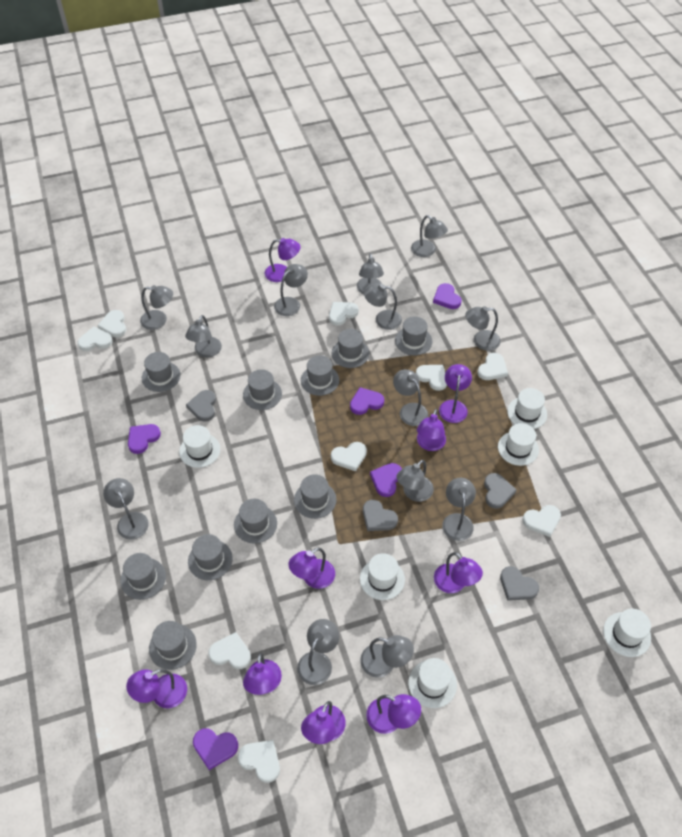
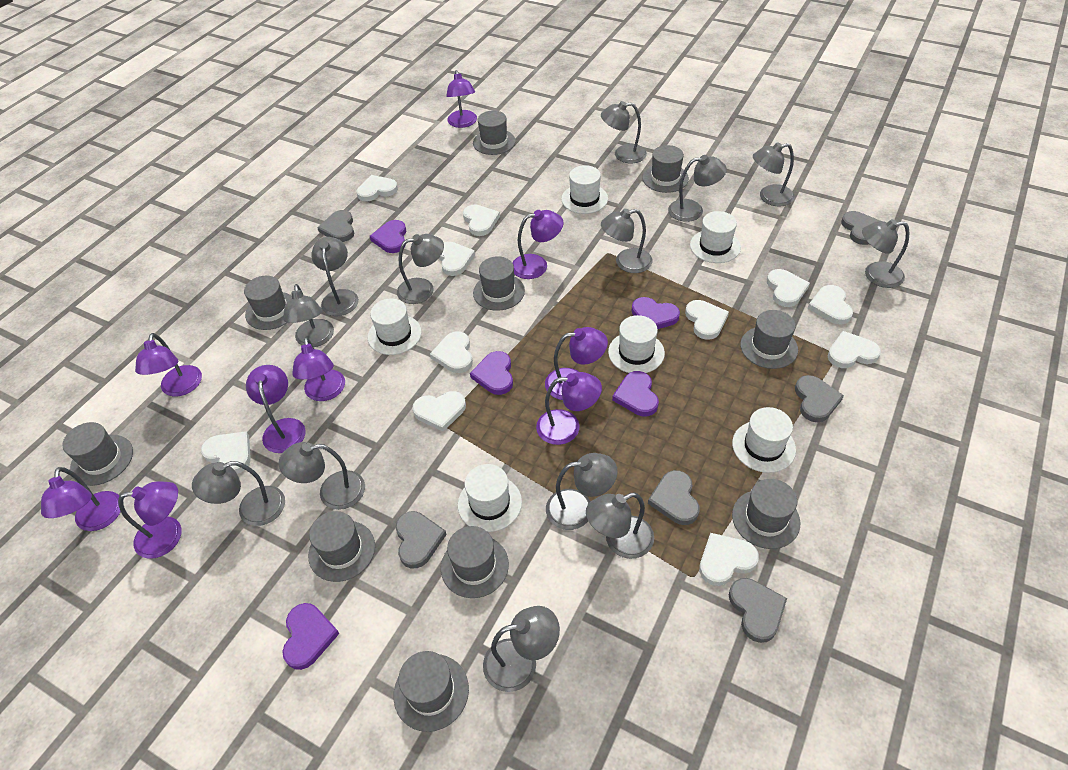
grey heart: [186,390,216,422] [363,500,398,531] [484,473,517,509] [500,566,539,601] = 4 -> [317,210,354,242] [395,511,447,569] [648,470,700,525] [729,578,787,643] [795,375,844,422] [841,211,880,245] = 6
white heart: [77,327,113,351] [97,310,126,337] [208,632,251,669] [238,740,280,783] [329,302,359,326] [331,442,367,471] [416,365,447,391] [478,353,508,380] [522,505,561,537] = 9 -> [201,431,251,474] [357,175,398,202] [412,391,466,432] [430,331,473,373] [439,242,475,276] [463,204,500,236] [685,300,729,340] [699,533,759,586] [767,269,810,307] [807,285,853,325] [828,331,881,368] = 11

